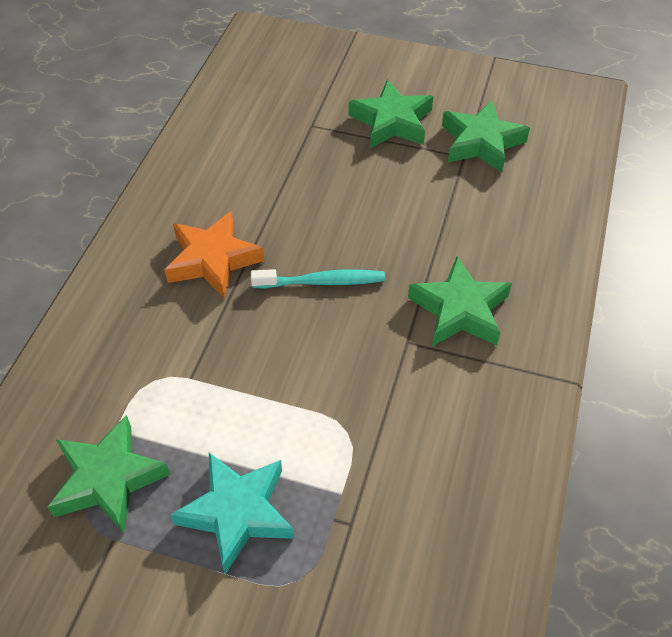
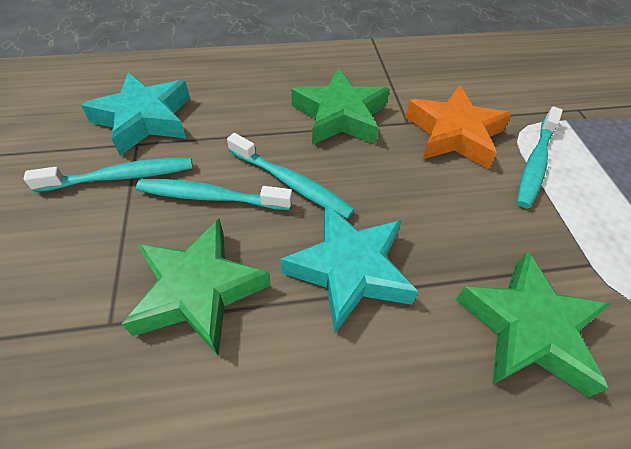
green star: [47,415,171,533] [348,79,433,148] [408,256,512,346] [442,100,530,173] = 4 -> [122,219,271,356] [291,68,390,145] [455,251,610,397] = 3
turquoise star: [170,453,294,574] = 1 -> [81,72,190,156] [280,204,419,333] = 2
turquoise toothbrush: [251,269,385,289] = 1 -> [24,158,193,192] [136,179,292,210] [227,133,355,219] [517,107,563,208] = 4

